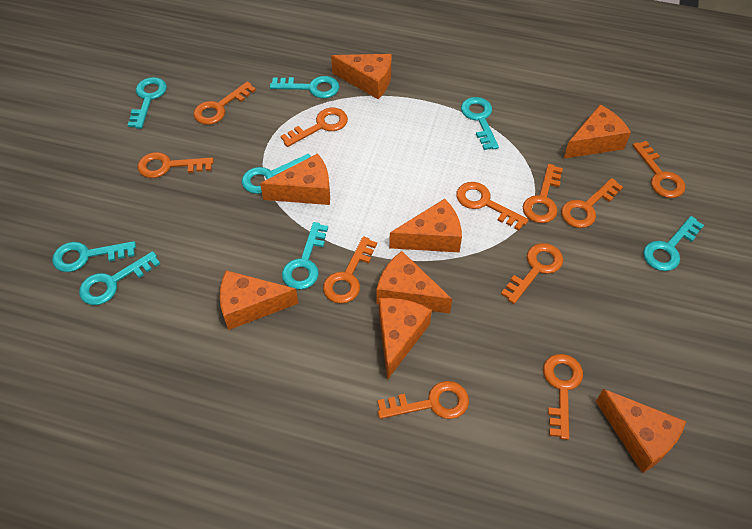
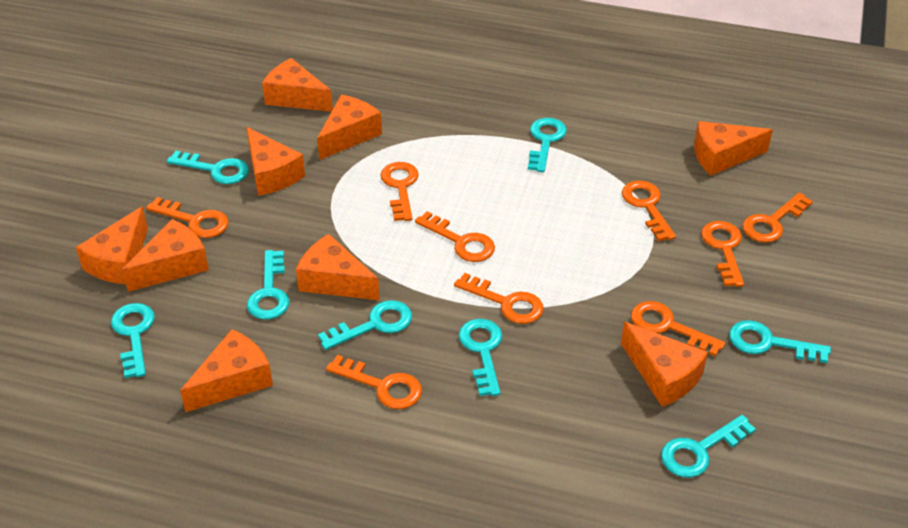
orange cheese: [220,270,299,330] [260,153,330,205] [331,54,392,99] [377,251,452,313] [379,298,432,380] [389,199,462,253] [563,105,631,159] [596,389,686,473] = 8 -> [76,207,148,284] [122,219,209,292] [180,329,273,412] [246,127,305,196] [262,58,333,112] [296,234,380,300] [317,95,382,160] [621,322,708,407] [694,121,773,176] = 9
orange key: [137,152,214,178] [193,82,256,125] [280,108,348,147] [323,236,377,304] [377,381,469,419] [456,182,528,230] [501,243,563,304] [523,164,563,223] [543,354,583,440] [561,178,623,228] [632,141,686,198] = 11 -> [146,197,228,238] [326,355,422,409] [380,162,419,221] [415,211,495,262] [454,273,544,324] [622,180,676,241] [631,301,725,357] [701,221,744,287] [742,192,813,243] = 9

